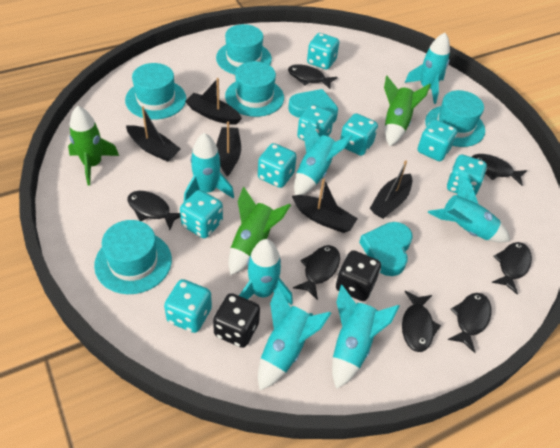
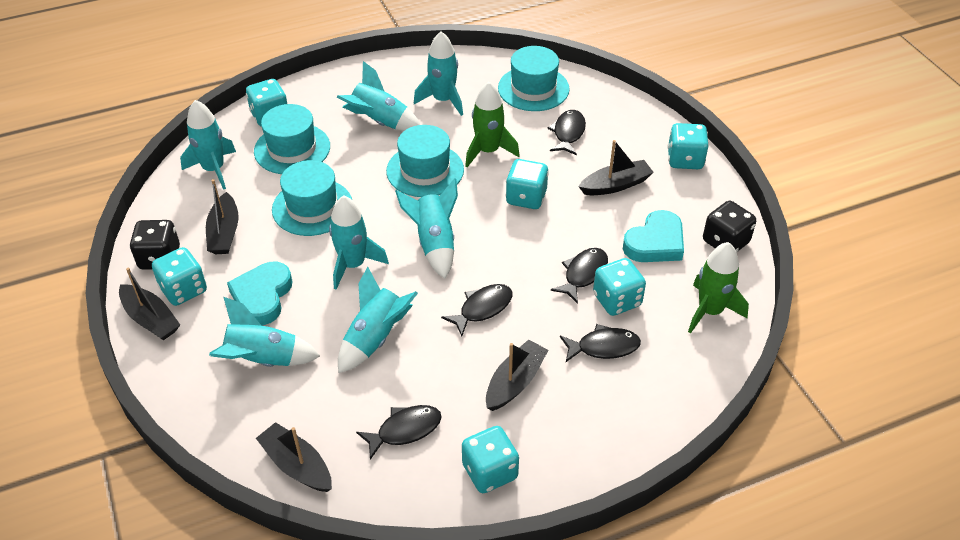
black fish: [128,191,181,230] [288,64,338,89] [293,245,340,300] [402,291,441,352] [448,293,491,353] [472,154,527,186] [492,242,532,295] = 7 -> [356,405,442,460] [441,284,512,337] [547,110,586,155] [551,248,608,304] [560,324,641,362] = 5
green rocket: [68,106,119,185] [228,186,291,275] [384,76,431,146] = 3 -> [465,82,520,167] [688,242,749,333] = 2
turquoise dice: [164,279,212,333] [180,190,223,238] [258,143,297,188] [297,105,334,141] [307,33,339,69] [340,113,378,156] [418,119,457,161] [447,154,487,196] = 8 -> [152,247,207,306] [246,79,287,127] [462,426,519,493] [506,159,549,209] [593,258,646,316] [668,123,708,169] = 6
turquoise hat: [94,220,172,294] [125,63,186,120] [216,24,272,75] [225,61,284,117] [425,90,485,147] = 5 -> [254,104,330,174] [272,160,352,236] [386,125,464,197] [498,46,570,111] = 4

